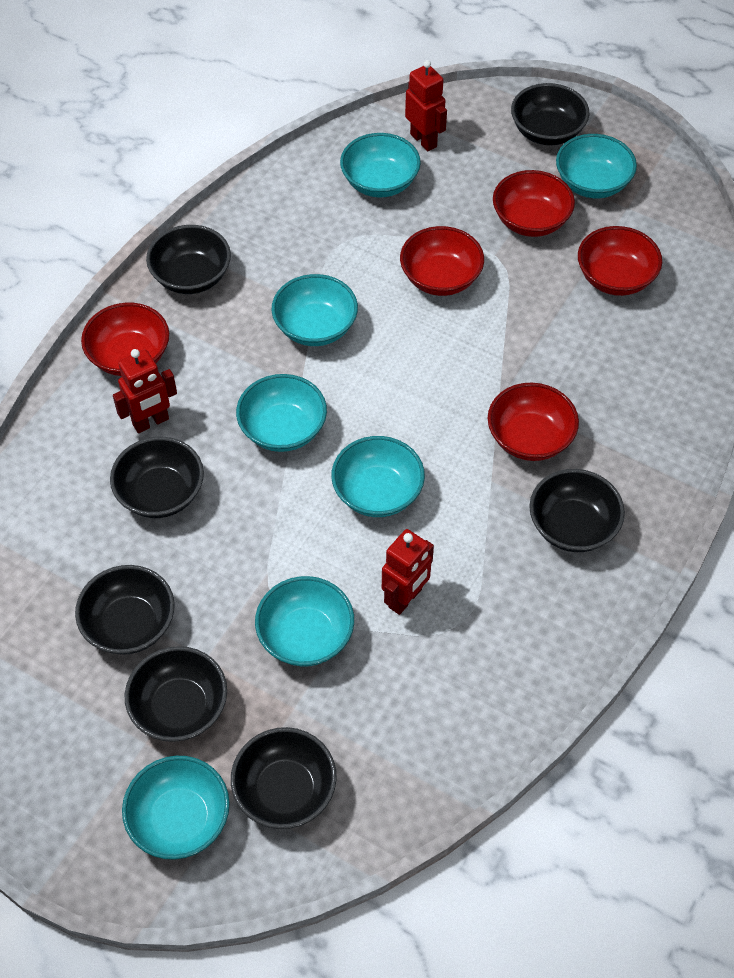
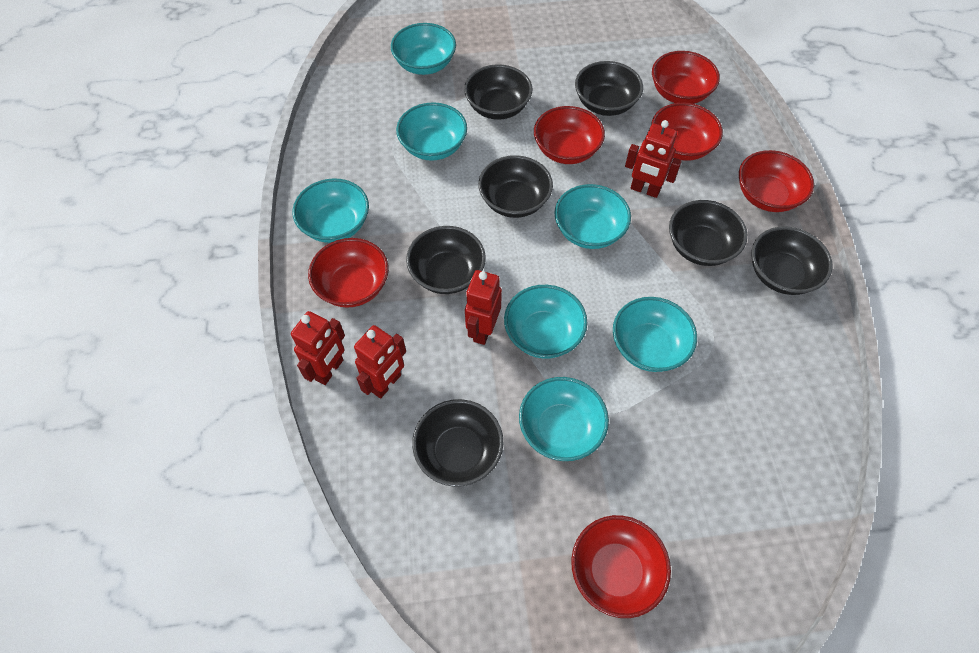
red bowl: [81,303,169,376] [400,226,484,296] [488,383,579,461] [493,170,575,237] [578,226,662,296] = 5 -> [308,238,389,308] [534,106,605,164] [571,515,671,618] [651,103,723,161] [652,51,720,104] [739,150,814,212] = 6
red robot: [113,349,177,433] [382,529,434,615] [405,60,447,151] = 3 -> [291,311,345,385] [354,325,406,399] [465,270,502,345] [625,120,682,198] = 4

